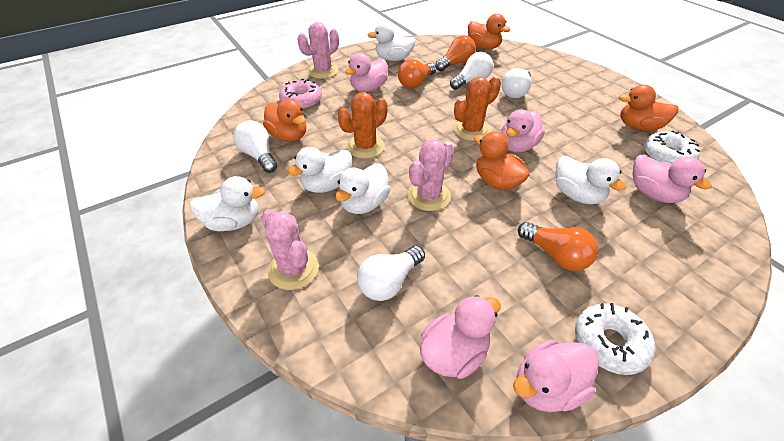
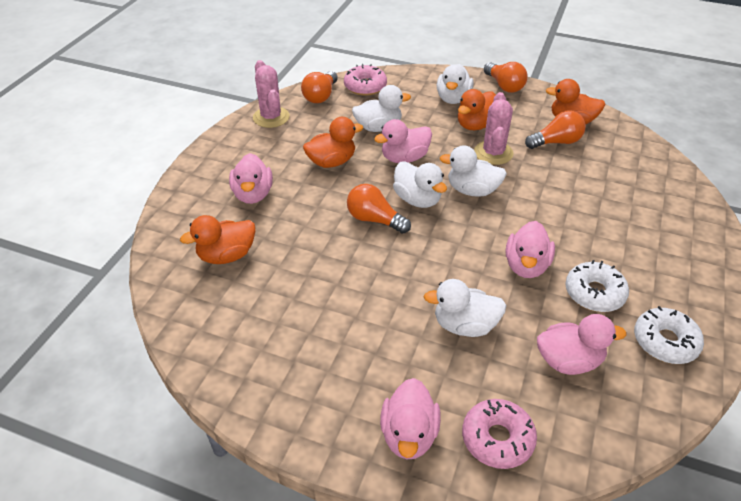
orange cactus: [338,92,387,159] [454,76,501,141] = 2 -> none = 0
orange light bulb: [398,59,436,89] [435,35,476,71] [518,222,598,271] = 3 -> [301,71,338,103] [347,184,411,234] [484,62,528,93] [525,110,586,149] = 4
pink cactus: [261,209,319,290] [298,22,339,79] [408,139,454,211] = 3 -> [253,60,290,128] [474,92,514,165] = 2
pink donut: [279,79,322,110] = 1 -> [344,64,387,96] [462,399,537,469] = 2
white light bulb: [233,120,277,173] [357,246,425,301] [450,52,493,90] [501,68,531,98] = 4 -> none = 0

